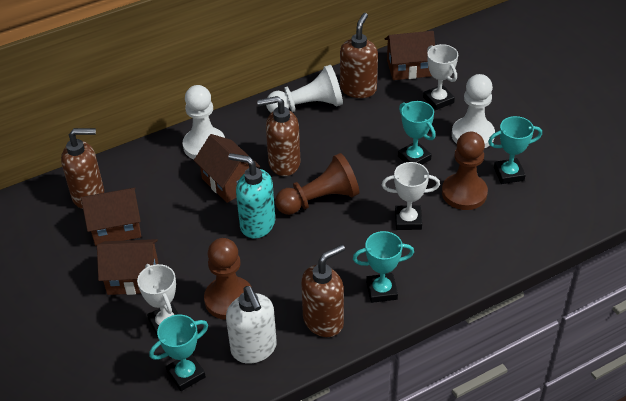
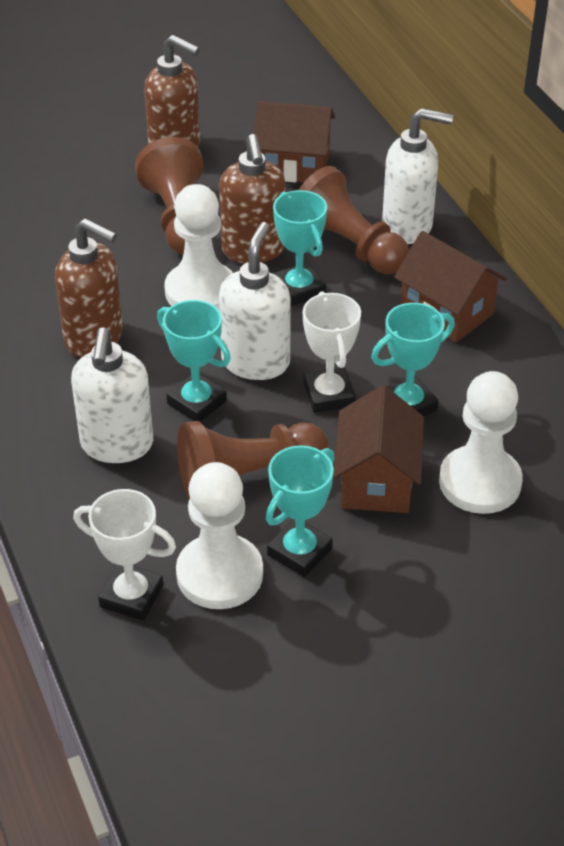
brown house: [81,187,141,246] [97,239,158,295] [194,134,260,203] [385,31,435,80] = 4 -> [254,101,335,182] [333,385,424,513] [394,231,507,343] = 3
brown soap dispenser: [61,128,104,209] [257,96,300,176] [301,244,345,337] [340,13,378,98] = 4 -> [55,218,123,357] [144,35,200,148] [219,134,285,264] = 3
turquoise soap dispenser: [228,153,275,239] = 1 -> none = 0
white soap dispenser: [226,286,277,364] = 1 -> [71,327,153,463] [219,222,291,380] [382,108,453,244] = 3
white trophy: [137,264,179,337] [382,162,440,230] [423,44,458,110] = 3 -> [73,489,176,621] [303,291,361,413] = 2

